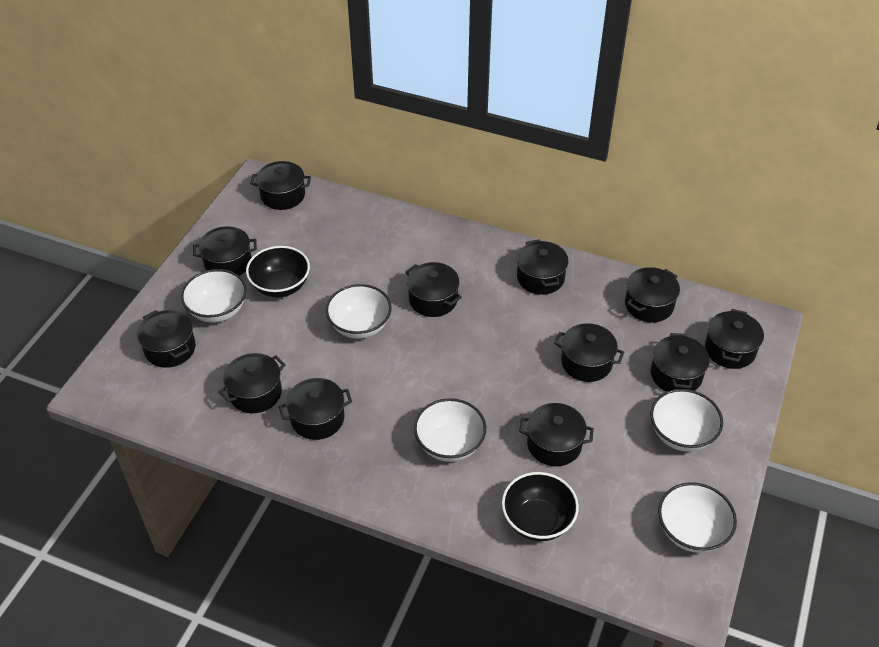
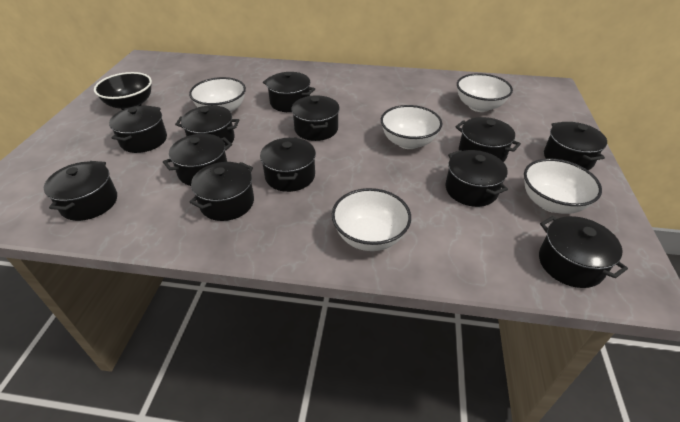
black bowl: [246,246,310,298] [502,472,579,541] = 2 -> [94,72,152,110] = 1

